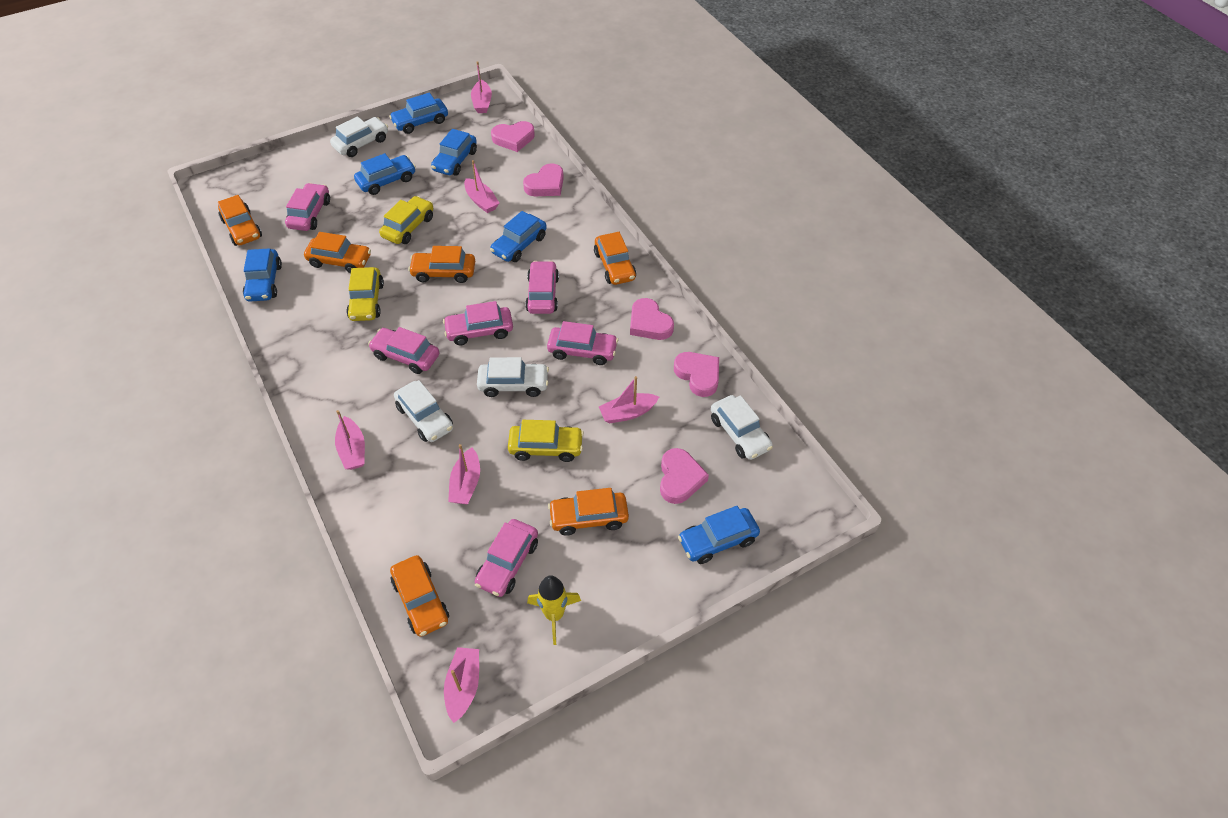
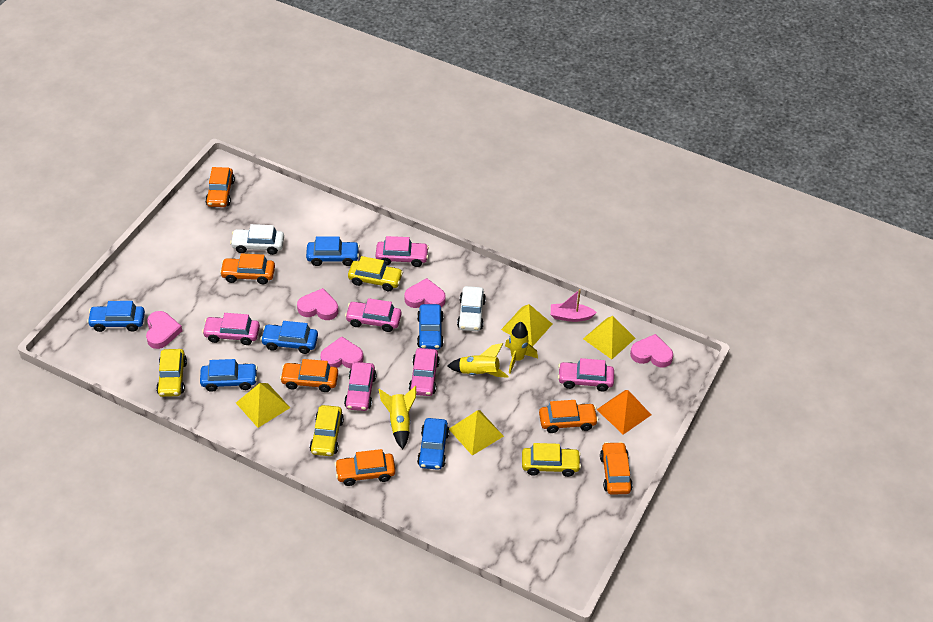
orange pyramid: none = 0 -> [596,390,651,435] = 1
pink boat: [335,410,365,470] [444,647,479,723] [448,444,480,504] [464,160,499,213] [471,61,492,113] [599,376,659,424] = 6 -> [551,289,597,322] = 1
white car: [330,116,388,157] [394,380,453,442] [477,357,549,397] [711,395,773,460] = 4 -> [230,224,284,255] [457,286,486,331] = 2
yellow car: [346,267,384,321] [379,196,433,244] [508,420,584,462] = 3 -> [156,349,187,397] [310,405,344,456] [348,256,403,291] [522,443,581,477] = 4
yellow pyramid: none = 0 -> [236,383,290,428] [449,410,504,456] [501,304,552,347] [583,316,636,359] = 4
yellow rocket: [527,575,581,645] = 1 -> [379,386,416,449] [448,343,509,378] [505,322,538,374] = 3

